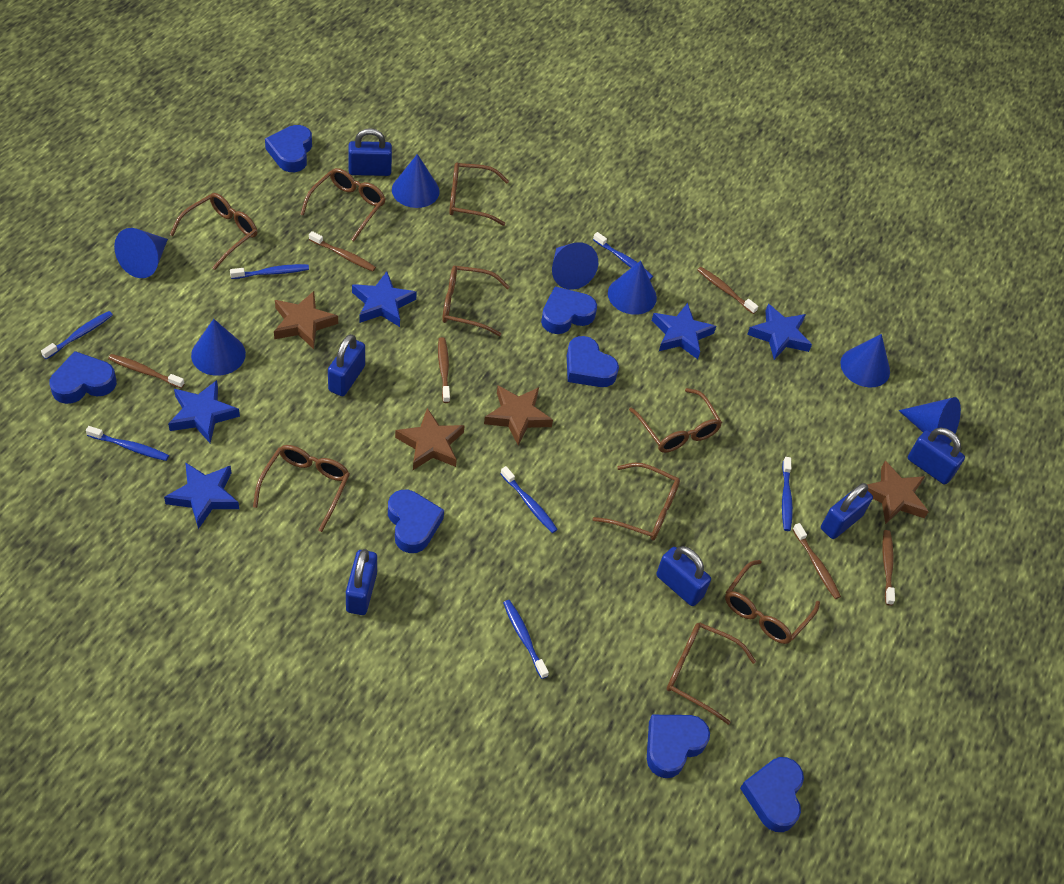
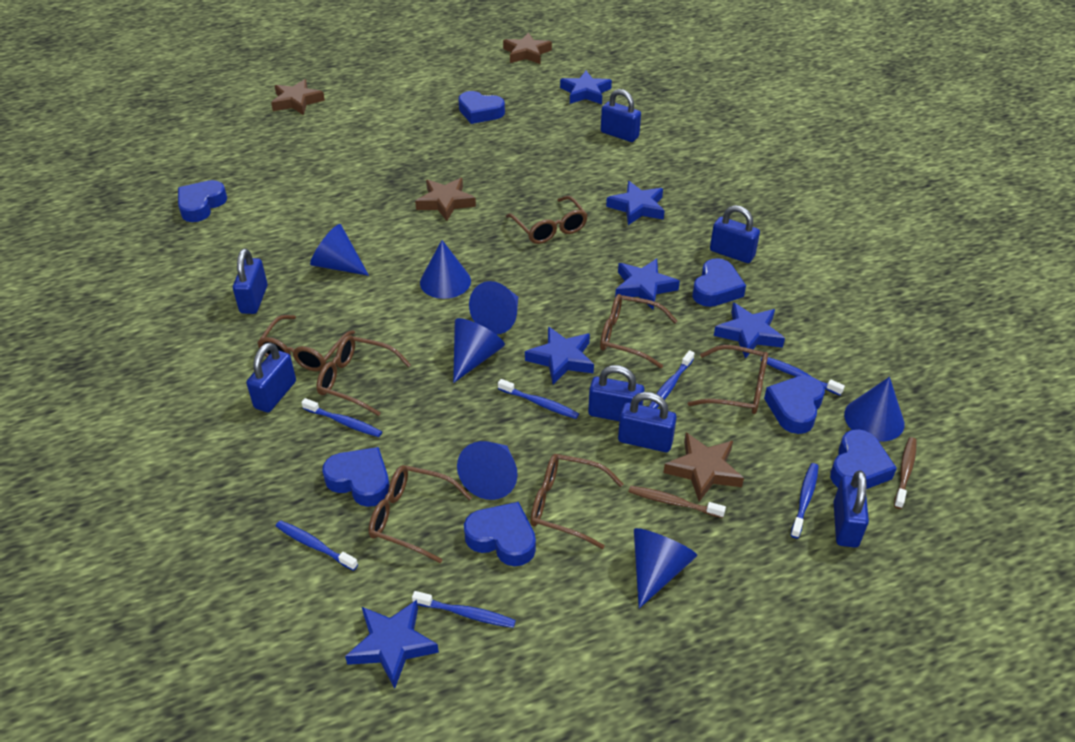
blue padlock: [328,334,365,396] [346,549,377,615] [348,128,392,176] [656,546,711,606] [821,483,873,539] [908,428,965,485] = 6 -> [233,249,268,314] [246,342,296,413] [588,365,644,421] [601,89,641,142] [618,392,677,452] [710,205,760,263] [833,470,869,548] = 7
blue star: [164,462,239,529] [168,380,240,443] [352,272,417,327] [652,303,716,359] [747,304,812,360] = 5 -> [345,600,439,689] [525,326,594,384] [560,71,612,104] [606,181,665,225] [615,258,680,309] [714,303,785,359] = 6
brown glasses: [170,193,257,270] [253,445,350,532] [300,168,386,241] [442,265,510,336] [449,162,509,226] [593,463,680,541] [629,388,722,453] [667,622,756,725] [725,560,820,644] = 9 -> [257,315,355,372] [317,335,411,416] [369,465,472,563] [506,196,588,244] [530,454,623,549] [600,294,677,368] [688,345,768,414] = 7
brown toothbrush: [108,354,185,388] [309,231,376,272] [438,337,450,403] [697,267,758,314] [792,523,841,599] [883,530,895,606] = 6 -> [629,486,726,518] [894,437,917,509] = 2

